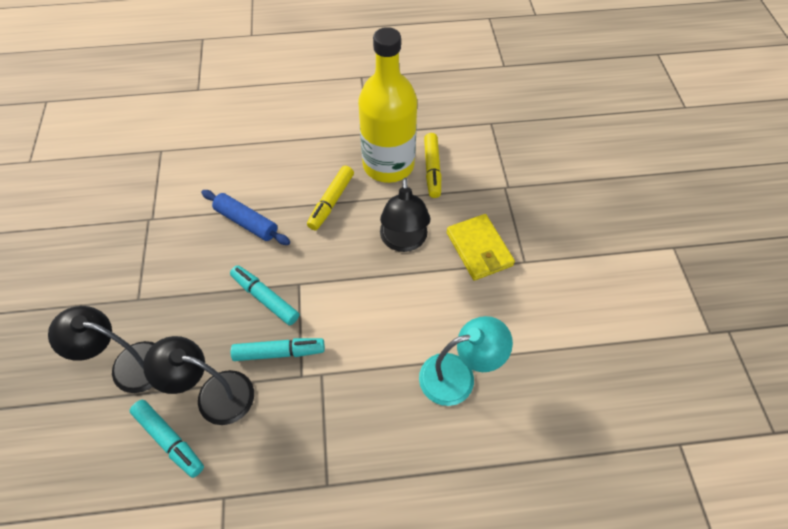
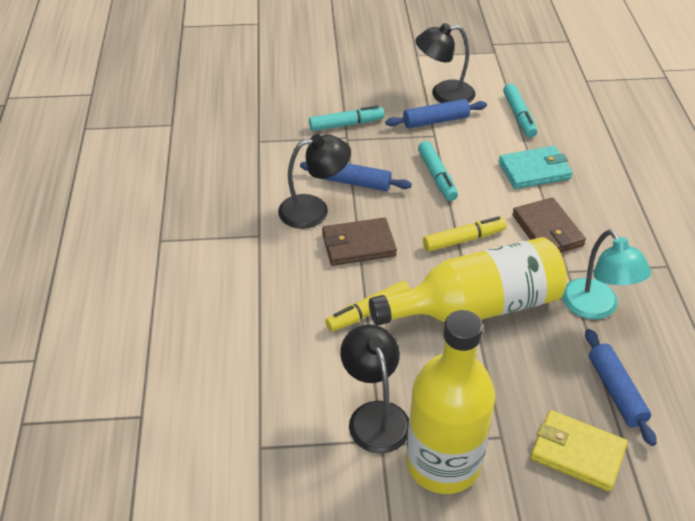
blue rolling pin: [201,190,290,245] = 1 -> [300,161,412,191] [385,99,487,128] [585,329,657,446] = 3
brown wallet: none = 0 -> [322,218,397,266] [512,198,586,253] = 2
turquoise wallet: none = 0 -> [498,146,573,189] = 1
yellow bottle: [358,27,417,183] = 1 -> [369,237,567,326] [406,310,496,494] = 2

